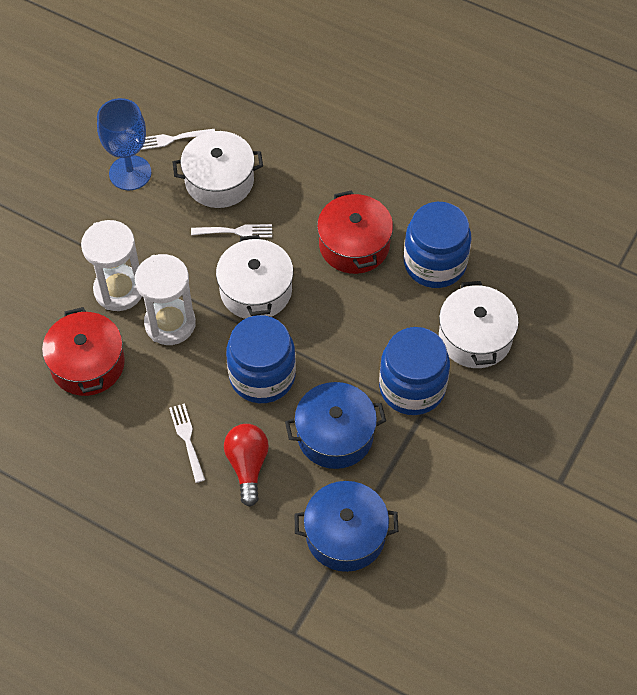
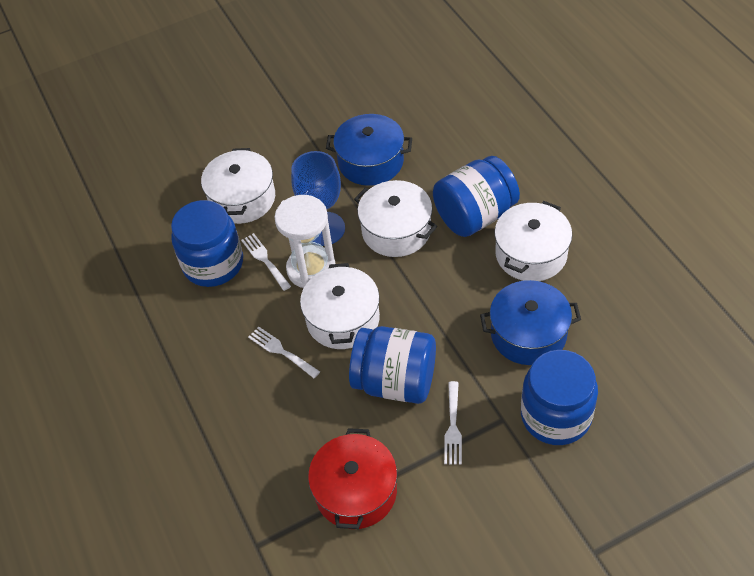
blue jar: [226,315,296,403] [379,327,450,415] [404,202,472,288] = 3 -> [171,200,243,287] [349,326,436,404] [433,156,520,237] [521,350,598,445] = 4
red light bulb: [224,424,269,507] = 1 -> none = 0
red pot: [42,307,125,396] [317,190,393,274] = 2 -> [308,428,397,529] = 1
white hourglass: [81,220,142,311] [135,254,196,345] = 2 -> [274,195,335,288] = 1
white pot: [173,131,263,208] [216,235,294,319] [439,281,519,368] = 3 -> [201,148,275,224] [300,263,380,349] [354,180,437,257] [494,201,572,281] = 4

